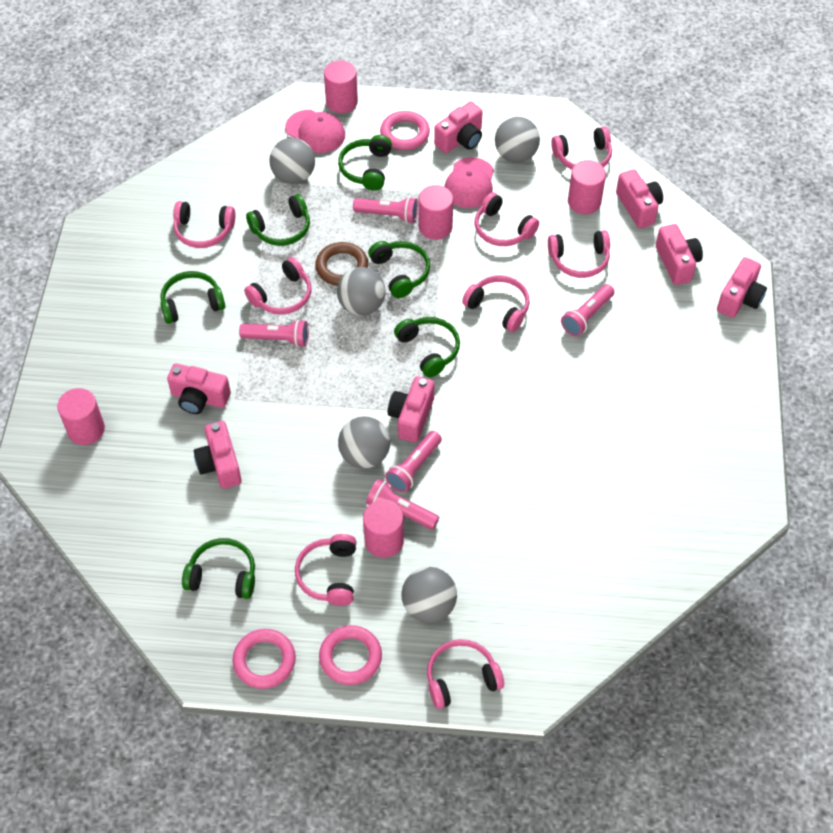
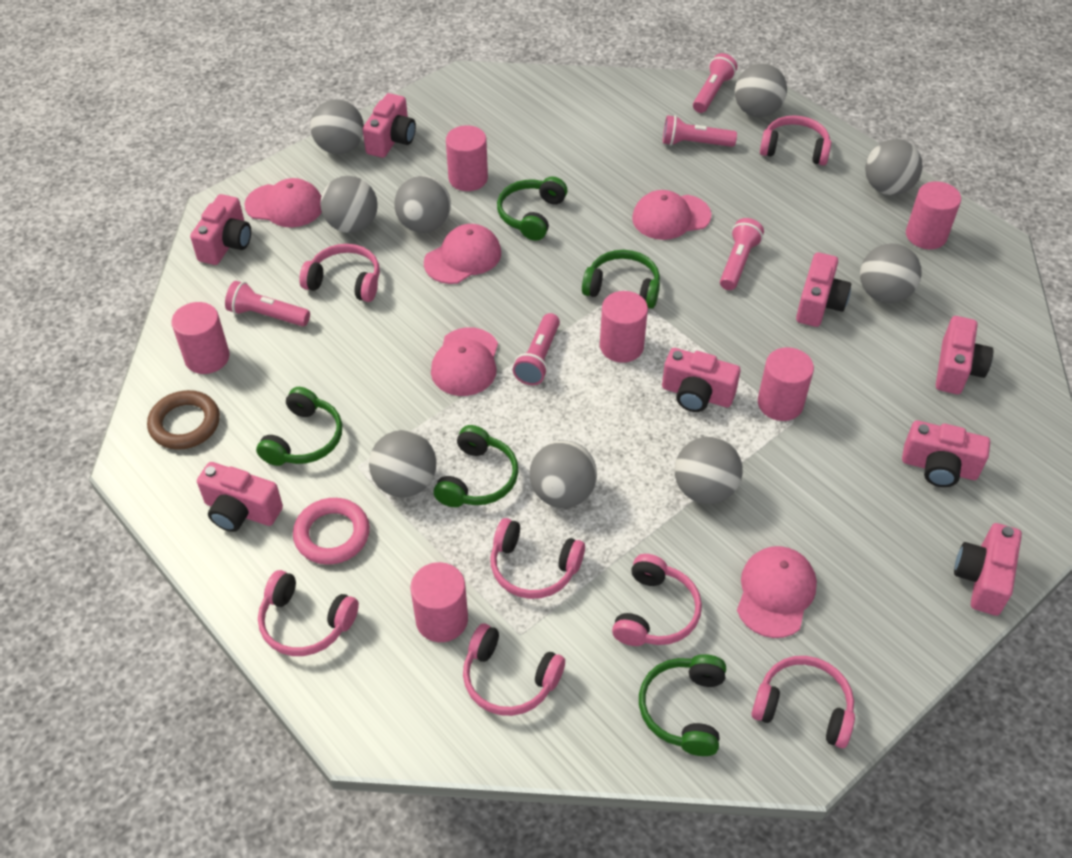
green headphones: [160,271,225,324] [182,538,255,599] [246,194,310,246] [338,135,392,191] [368,241,430,298] [394,317,460,378] = 6 -> [256,387,342,466] [434,425,519,507] [497,176,567,241] [582,250,660,309] [639,654,726,756] = 5
grey ball: [269,138,315,184] [337,267,385,316] [338,416,390,469] [401,567,457,623] [495,117,540,163] = 5 -> [310,99,364,154] [320,176,378,233] [369,430,436,497] [394,176,451,233] [530,441,597,508] [675,437,743,504] [735,64,787,117] [860,243,922,303] [865,139,923,195] = 9
pink camera: [167,363,231,414] [194,421,242,489] [388,376,434,443] [434,102,483,153] [616,169,663,228] [656,224,703,285] [717,257,767,318] = 7 -> [190,194,251,265] [197,462,283,532] [363,93,416,158] [662,348,741,412] [796,252,851,327] [902,421,990,487] [936,316,993,394] [954,523,1022,616] = 8
pink cap: [285,110,345,153] [444,157,494,208] = 2 -> [244,178,322,227] [424,224,501,284] [431,327,498,396] [632,190,711,240] [737,546,817,638] = 5
pink cylinder: [57,388,105,445] [324,60,358,113] [363,500,404,558] [419,185,453,240] [568,160,606,214] = 5 -> [172,302,230,374] [411,562,468,642] [446,125,488,191] [600,291,648,363] [758,347,814,421] [906,181,961,249] = 6
pink headphones: [173,201,235,248] [244,257,312,315] [295,534,356,606] [427,639,504,709] [462,275,530,332] [475,192,539,246] [548,230,610,278] [551,127,612,170] = 8 -> [258,570,359,656] [299,244,380,302] [463,624,565,716] [490,518,585,599] [612,554,702,646] [751,656,855,748] [760,115,831,166] = 7
pink ring: [232,629,296,689] [319,625,382,685] [380,111,430,150] = 3 -> [293,498,370,565] = 1

